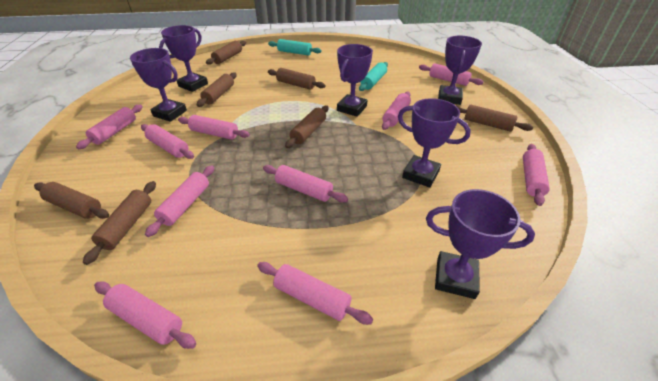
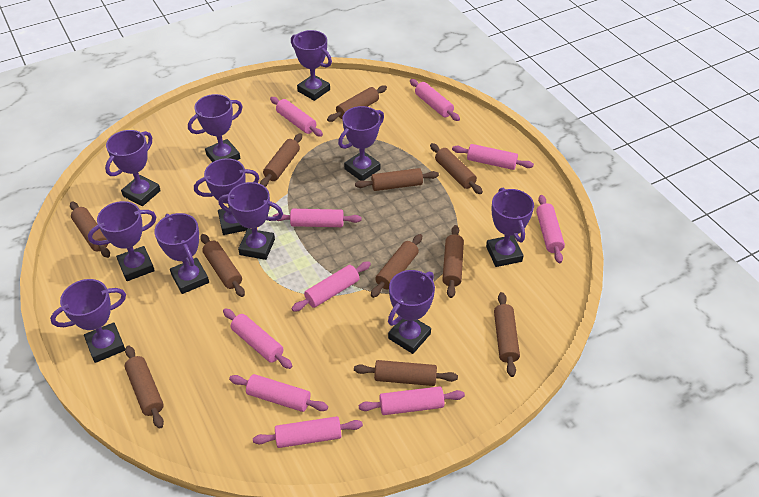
brown rolling pin: [34,182,109,219] [83,181,156,265] [197,72,237,107] [206,41,246,65] [268,68,325,90] [285,106,329,148] [457,105,533,132] = 7 -> [70,202,110,258] [124,345,164,429] [201,234,245,297] [260,133,302,187] [327,85,387,122] [354,360,458,386] [355,168,439,191] [371,234,422,298] [430,143,483,194] [442,225,464,298] [494,292,520,377] = 11
purple trophy: [130,48,187,122] [159,25,208,92] [337,44,373,117] [398,98,471,188] [426,189,535,299] [438,36,482,105] = 6 -> [50,279,126,363] [88,201,156,281] [105,130,161,206] [154,213,209,294] [188,94,242,162] [194,158,259,235] [218,182,283,260] [291,30,332,101] [338,106,384,181] [388,270,435,354] [486,188,534,267] = 11
turquoise rolling pin: [268,39,322,55] [359,62,388,91] = 2 -> none = 0

